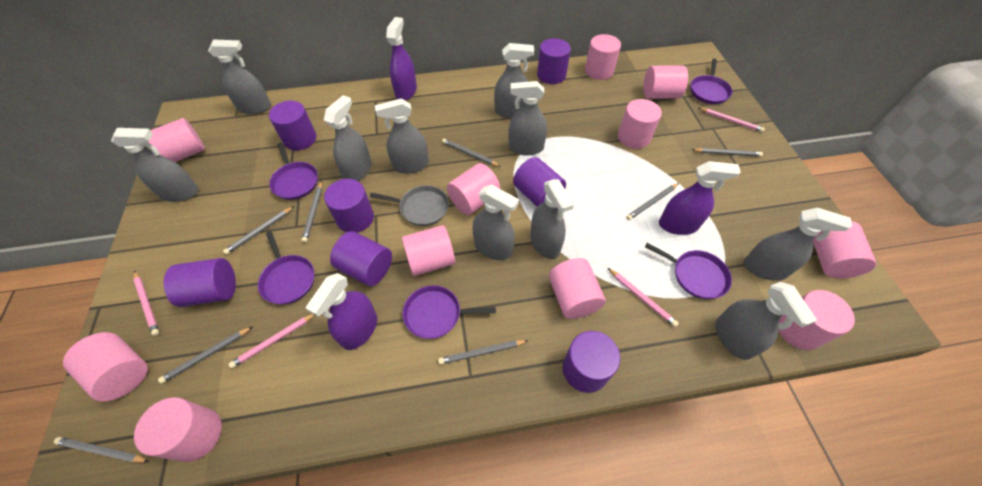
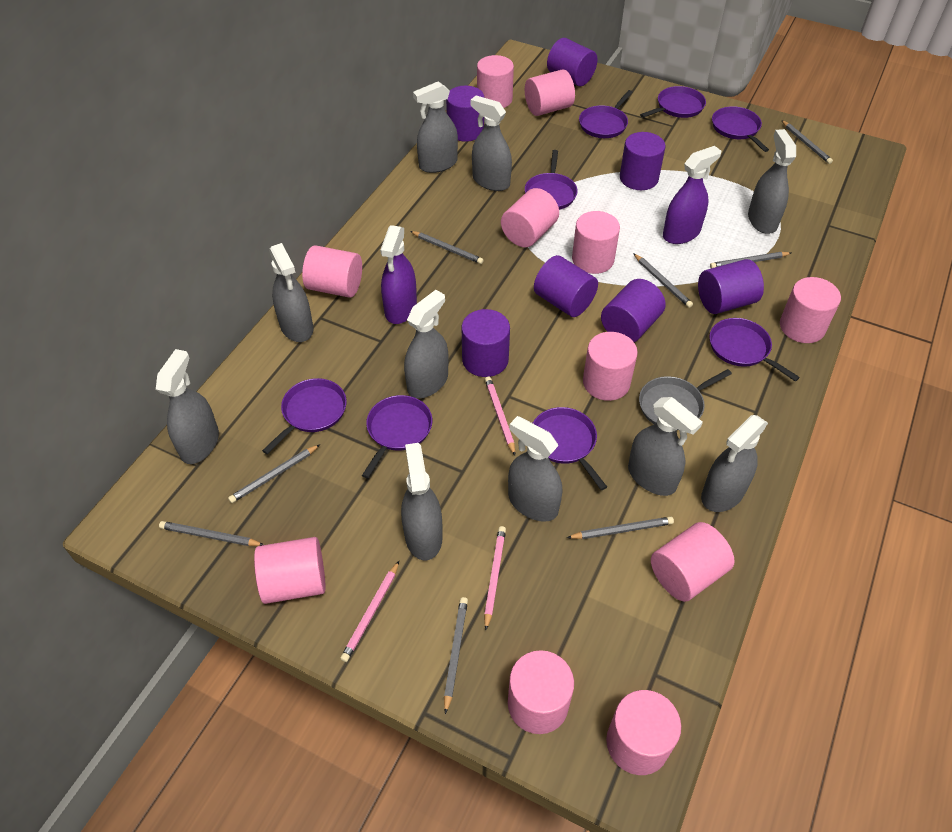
pink pencil: [133,271,159,336] [229,314,315,368] [608,268,679,327] [699,108,765,132] = 4 -> [340,561,399,662] [484,526,506,630] [485,376,515,455] = 3
purple pan: [258,231,314,305] [269,143,318,200] [402,285,496,339] [645,243,732,299] [691,59,732,104] = 5 -> [262,378,347,454] [362,395,432,478] [525,150,578,210] [533,407,607,490] [579,90,633,138] [640,86,706,118] [709,318,800,381] [712,106,769,152] = 8
purple spray bottle: [306,273,377,350] [386,17,417,100] [659,161,741,235] = 3 -> [380,225,417,324] [663,146,721,244] = 2

